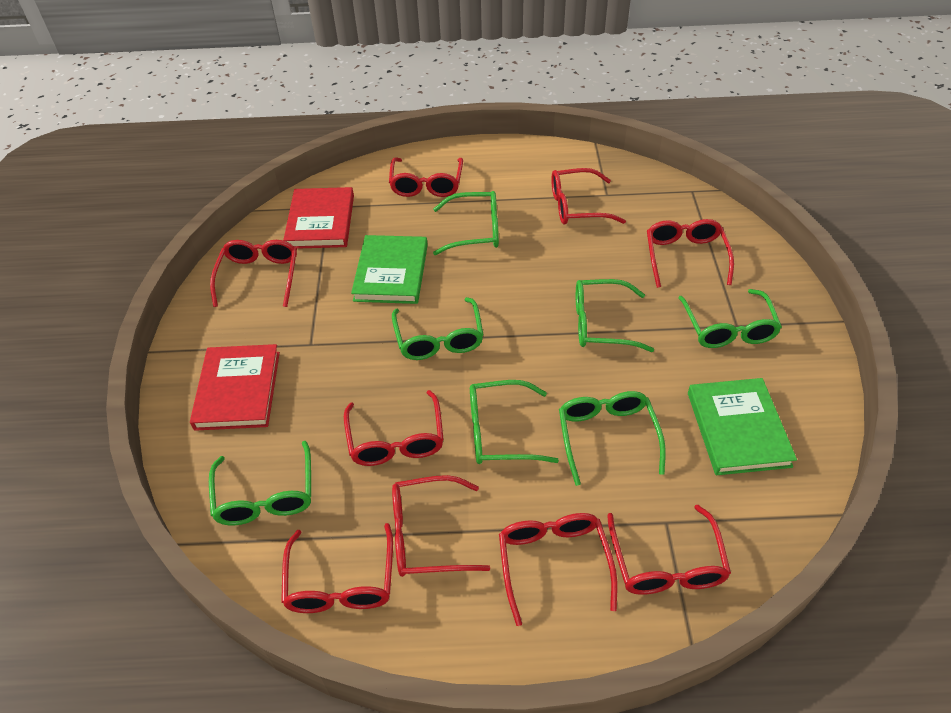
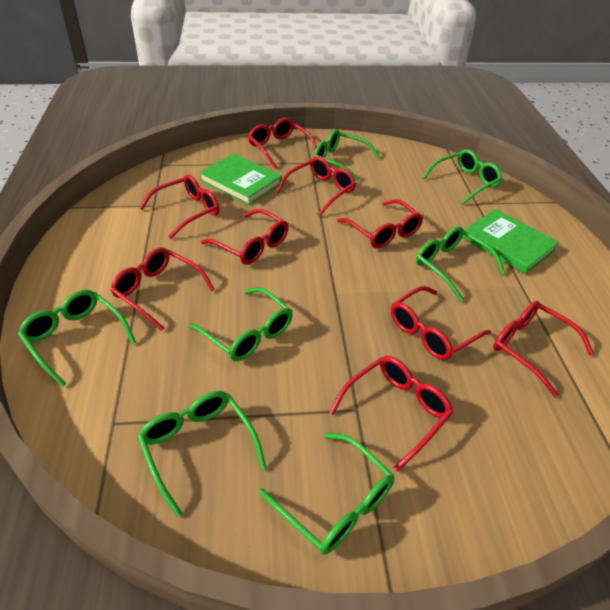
red book: [190,344,280,431] [283,187,354,249] = 2 -> none = 0

